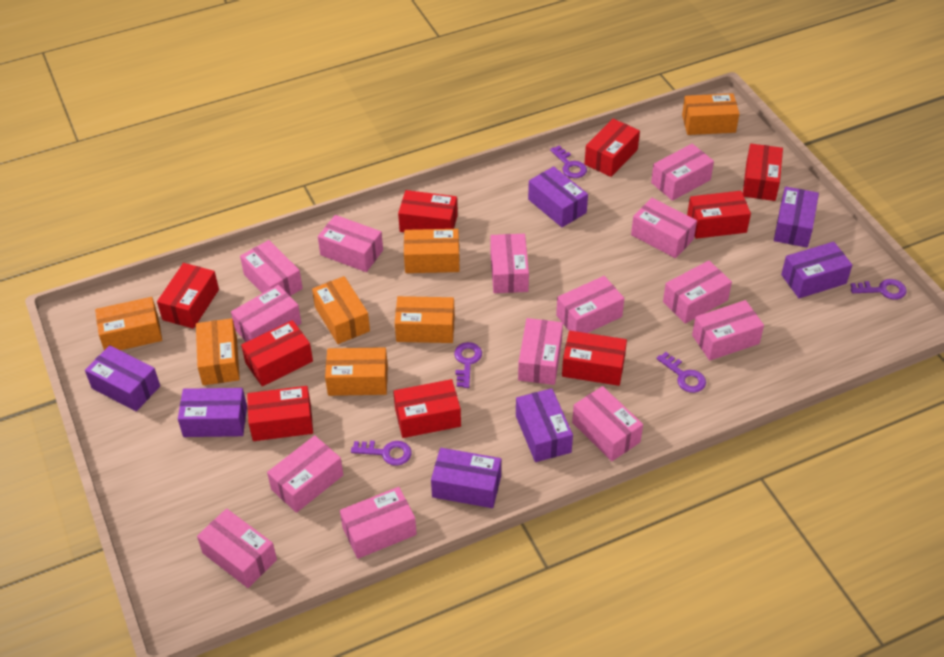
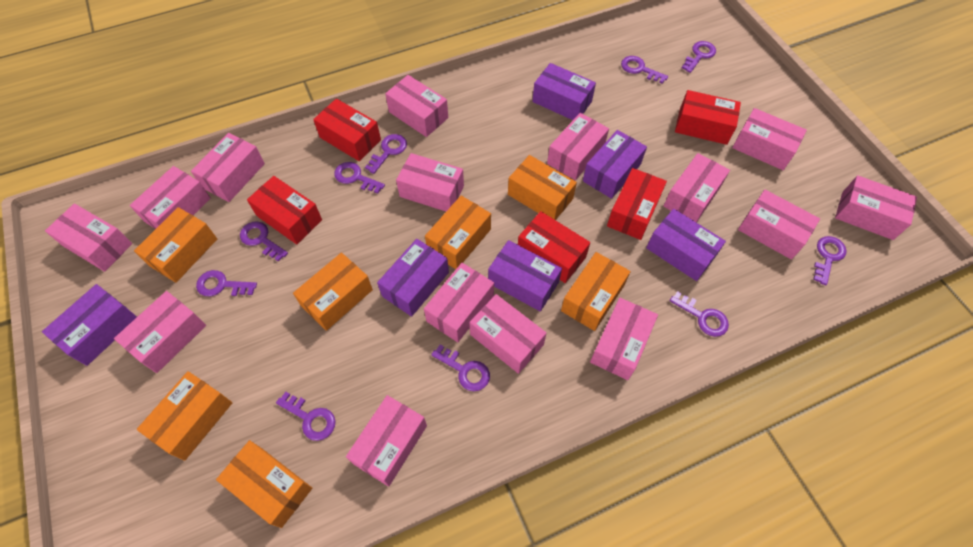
pink box: [197,508,277,588] [231,285,301,342] [240,240,303,296] [267,435,343,513] [318,215,383,272] [340,487,417,559] [490,234,529,293] [518,318,563,385] [556,276,624,333] [572,386,643,461] [631,198,697,258] [651,144,714,201] [663,260,732,324] [692,300,764,361] = 14 -> [45,204,132,272] [114,291,206,373] [130,166,211,229] [191,133,265,202] [346,395,427,487] [385,75,448,137] [396,153,464,211] [424,263,494,342] [469,294,546,374] [547,113,609,180] [590,298,658,380] [664,153,730,223] [732,108,807,170] [738,190,820,260] [835,175,917,240] = 15
purple box: [85,345,160,411] [178,388,247,437] [431,448,501,508] [516,388,573,462] [528,166,588,227] [774,187,819,248] [781,242,852,298] = 7 -> [42,284,137,366] [377,239,449,317] [488,240,562,312] [532,63,596,120] [583,130,647,199] [646,209,726,281] = 6
purple key: [351,441,412,466] [454,342,482,388] [550,145,587,178] [657,352,706,393] [851,279,907,300] = 5 -> [196,270,257,296] [240,221,288,262] [276,392,335,441] [334,162,385,194] [365,134,407,174] [431,345,490,391] [621,56,668,84] [670,291,729,337] [682,41,716,73] [813,236,847,285] = 10
red box: [157,263,219,329] [241,320,313,386] [247,386,313,441] [393,379,461,438] [398,190,458,232] [562,331,627,386] [584,119,640,177] [687,191,751,239] [743,144,783,201] = 9 -> [247,176,322,245] [313,99,381,161] [518,211,590,283] [607,168,667,240] [675,90,741,145] = 5

